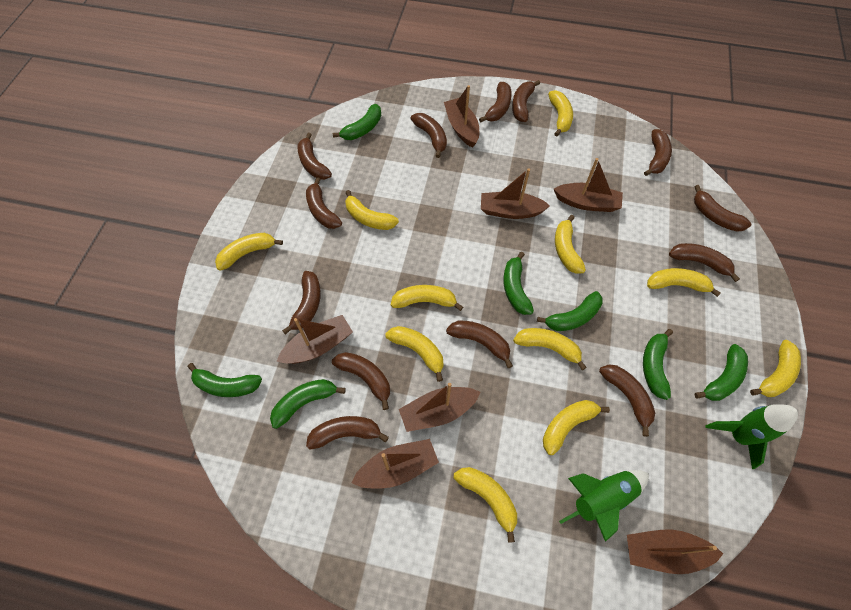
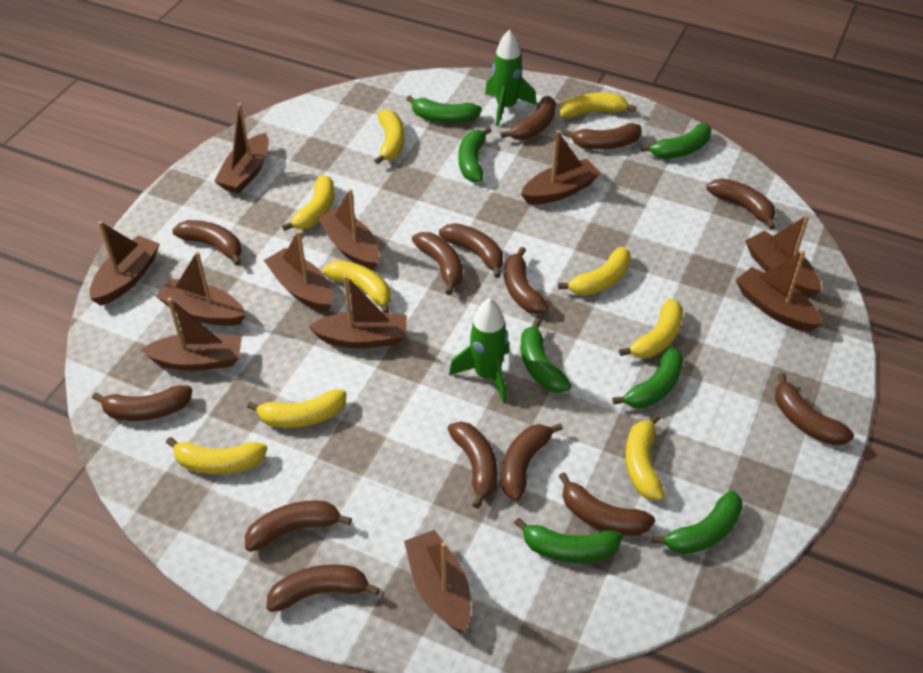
brown banana: [282,271,321,334] [297,133,332,180] [306,177,342,229] [306,416,389,450] [332,352,390,410] [410,113,447,158] [446,321,513,368] [479,82,512,122] [512,80,540,122] [599,365,655,437] [644,129,672,176] [669,243,740,282] [694,185,751,232] = 13 -> [92,385,192,421] [172,220,242,266] [245,500,352,552] [266,564,380,612] [412,232,463,295] [439,223,503,278] [448,422,498,509] [500,96,556,140] [501,423,563,501] [504,247,549,314] [559,472,655,536] [563,123,642,150] [706,178,776,230] [775,373,854,445] = 14
brown boat: [276,315,353,364] [351,439,439,488] [399,383,480,432] [444,85,479,148] [481,168,550,219] [554,158,623,212] [627,530,723,574] = 7 -> [90,221,160,306] [141,298,242,371] [156,251,246,326] [214,103,269,194] [264,231,333,312] [308,275,407,348] [317,189,379,270] [404,529,471,633] [521,130,601,205] [735,250,823,332] [745,215,821,298] = 11
yellow banana: [215,233,283,271] [345,190,399,230] [385,326,444,382] [391,285,463,311] [454,467,517,543] [513,328,587,371] [543,400,610,455] [548,90,573,136] [555,215,586,274] [647,268,721,297] [750,340,801,397] = 11 -> [166,437,267,474] [247,390,346,428] [282,175,335,231] [323,260,391,313] [374,109,404,164] [558,246,631,296] [560,93,636,118] [619,299,683,358] [625,414,664,500] = 9

